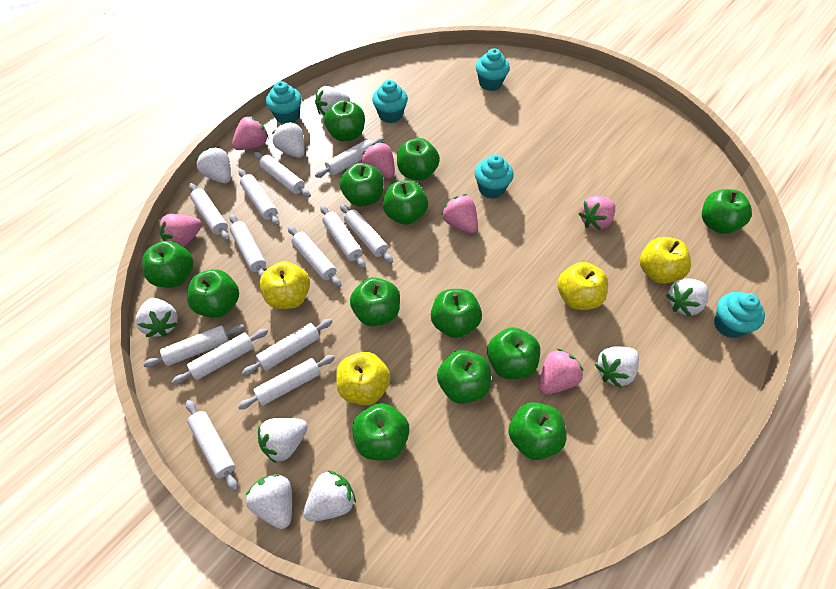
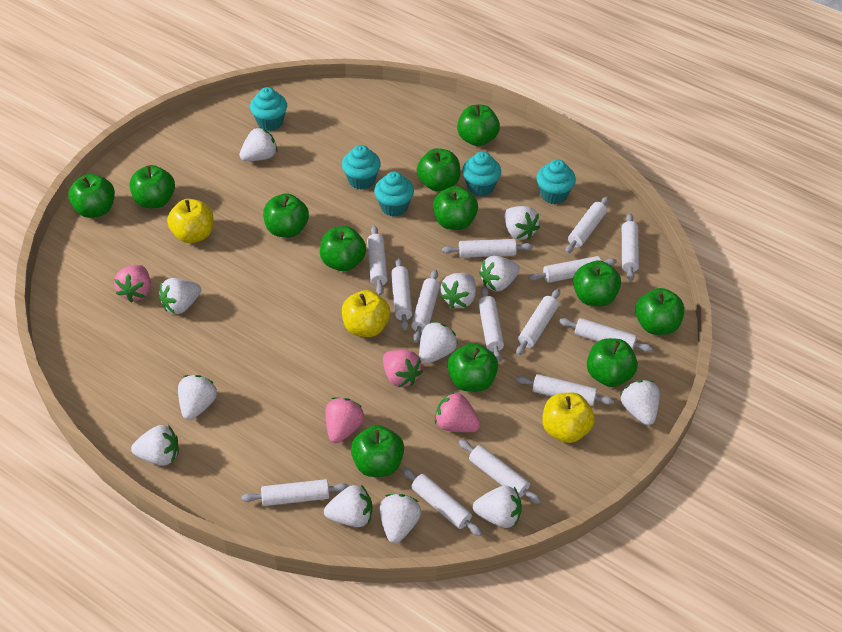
green apple: [142,241,194,287] [187,269,239,318] [324,100,365,141] [340,163,384,207] [350,277,400,327] [352,403,410,461] [383,180,428,225] [397,138,440,181] [431,289,482,338] [437,350,491,404] [487,327,540,379] [508,402,567,460] [702,189,752,234] = 13 -> [68,174,115,218] [129,165,175,208] [263,193,309,238] [320,226,366,271] [351,425,404,477] [417,148,461,191] [433,186,478,230] [448,343,498,392] [457,105,500,146] [573,260,621,307] [587,338,638,387] [635,288,684,335] = 12
pink strawberry: [159,214,202,247] [232,116,269,150] [361,142,395,179] [442,194,478,233] [539,349,583,394] [578,196,615,230] = 6 -> [114,265,151,303] [325,397,364,443] [383,350,423,387] [435,392,480,432] = 4
white rolling pin: [143,324,245,367] [172,329,268,385] [186,400,238,491] [189,183,230,241] [229,214,266,278] [238,169,280,226] [238,355,335,410] [242,319,333,376] [254,152,311,197] [288,226,341,287] [315,137,384,178] [320,205,366,269] [340,204,393,264] = 13 -> [241,479,349,506] [367,226,388,295] [391,257,412,330] [402,467,482,536] [411,270,440,342] [442,239,533,258] [459,440,541,504] [478,287,504,362] [516,289,560,356] [516,374,614,406] [528,256,617,283] [559,318,653,352] [566,197,609,253] [622,213,639,281] = 14
white strawberry: [136,298,178,337] [196,147,231,183] [245,474,292,529] [258,418,308,464] [272,122,305,158] [303,470,356,522] [315,86,350,116] [595,346,639,388] [666,279,708,317] = 9 -> [131,425,179,466] [159,278,201,314] [178,375,217,420] [239,127,277,161] [324,485,373,527] [379,494,421,543] [419,321,458,364] [440,273,476,308] [473,486,522,528] [479,256,520,292] [504,206,540,240] [621,380,660,425] = 12
yellow apple: [260,261,310,309] [336,352,391,405] [558,262,608,310] [640,237,691,284] = 4 -> [167,199,213,243] [342,290,390,337] [542,392,595,443] = 3

